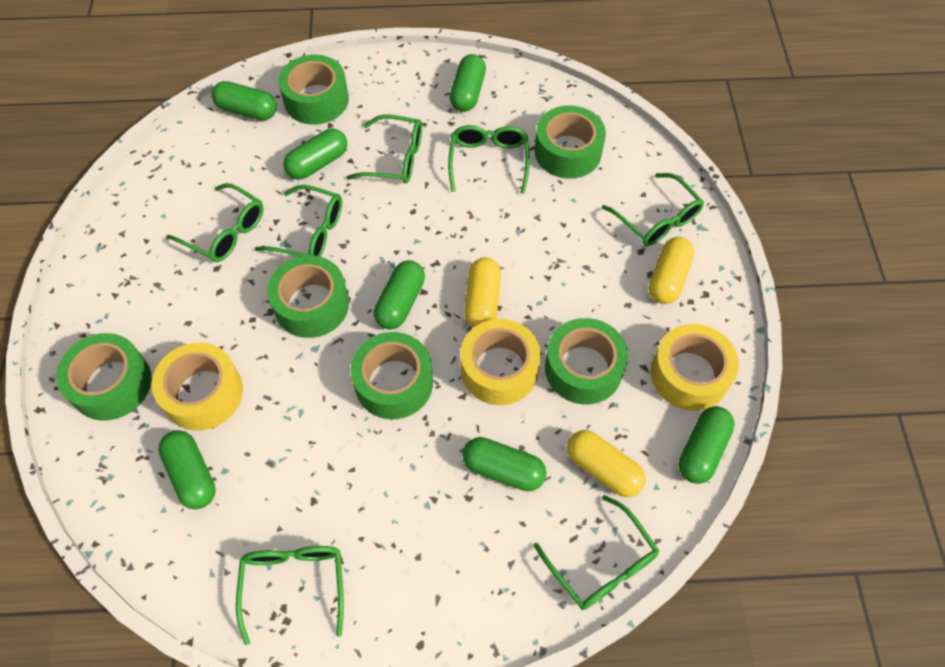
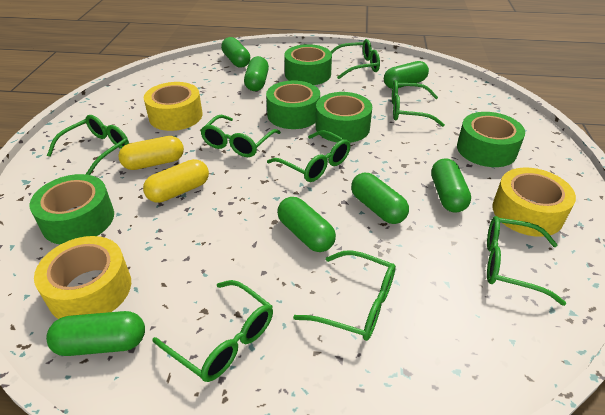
green glasses: [167,183,264,262] [236,546,344,645] [254,185,342,257] [346,114,422,184] [448,125,530,194] [534,495,659,610] [602,173,704,246] = 7 -> [47,115,129,175] [152,280,273,382] [200,115,281,157] [267,130,351,182] [293,250,396,341] [331,39,380,79] [392,80,445,127] [487,216,566,306] = 8
green tape: [56,333,152,421] [267,255,349,338] [278,55,349,125] [350,332,433,419] [535,105,606,179] [545,318,628,404] = 6 -> [29,174,114,244] [266,80,320,129] [284,44,332,85] [316,92,372,143] [457,112,525,167] = 5
yellow capsule: [464,258,501,328] [567,430,646,497] [649,237,694,304] = 3 -> [118,136,184,170] [143,159,209,203] = 2

